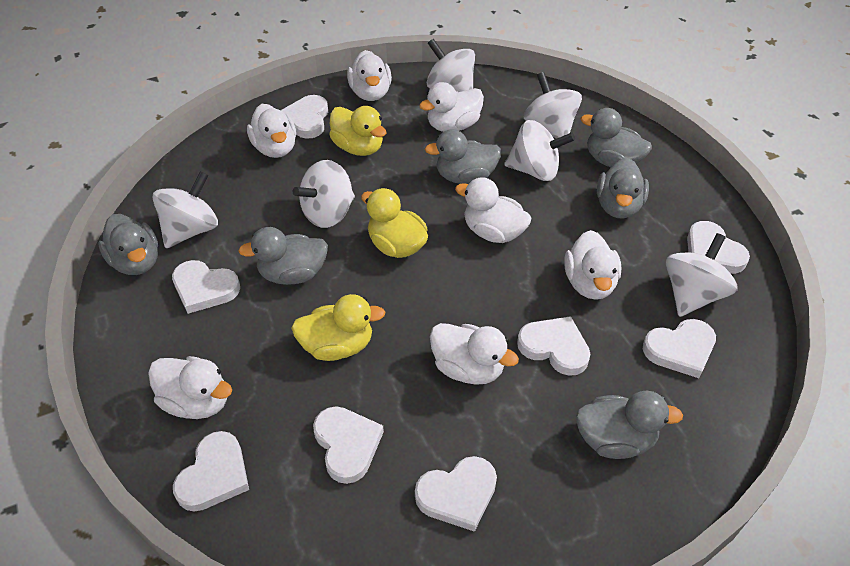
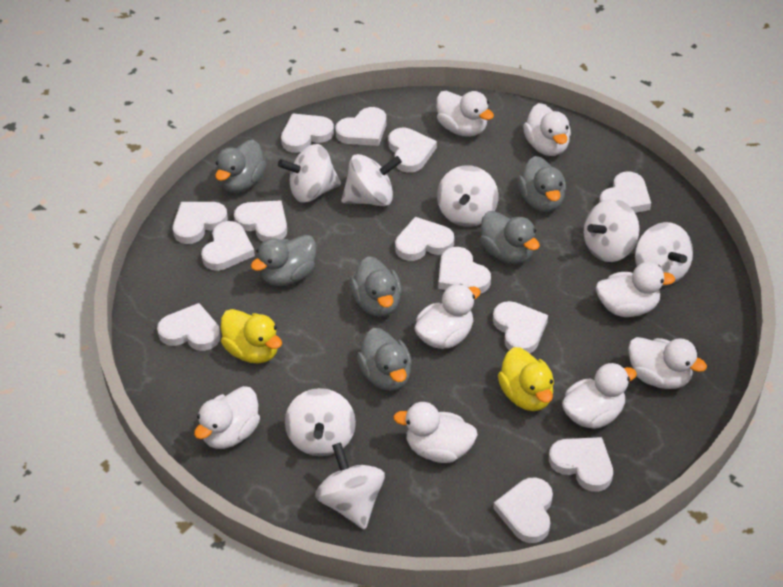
white duck: [148,356,232,419] [247,104,296,158] [347,50,392,101] [419,82,484,132] [430,323,519,385] [455,177,531,243] [564,230,622,300] = 7 -> [194,386,260,449] [393,402,478,463] [415,284,481,349] [436,91,494,137] [523,103,571,156] [562,363,637,429] [596,262,675,317] [628,337,707,389] = 8
white heart: [172,260,240,314] [173,431,249,512] [281,95,328,139] [313,406,384,484] [415,456,497,532] [517,316,591,376] [643,319,716,378] [687,221,750,274] = 8 -> [157,303,221,351] [173,202,228,244] [201,221,255,271] [234,200,287,242] [281,113,334,153] [335,107,386,146] [388,128,437,173] [395,217,454,261] [438,247,491,294] [493,301,548,353] [493,477,553,543] [549,437,613,492] [599,172,651,213] = 13
white spinning top: [152,171,218,248] [293,160,355,228] [427,39,475,92] [504,120,575,181] [524,72,582,139] [666,233,737,317] = 6 -> [278,144,341,202] [285,388,356,456] [315,442,385,530] [341,154,402,206] [437,165,498,227] [584,199,639,262] [635,222,693,286] = 7
yellow duck: [292,294,386,361] [329,106,386,156] [361,188,428,258] = 3 -> [221,309,282,363] [498,347,554,411] = 2

